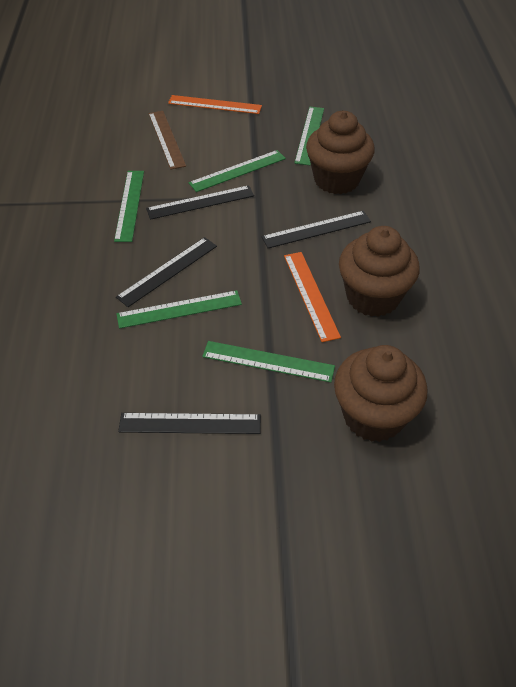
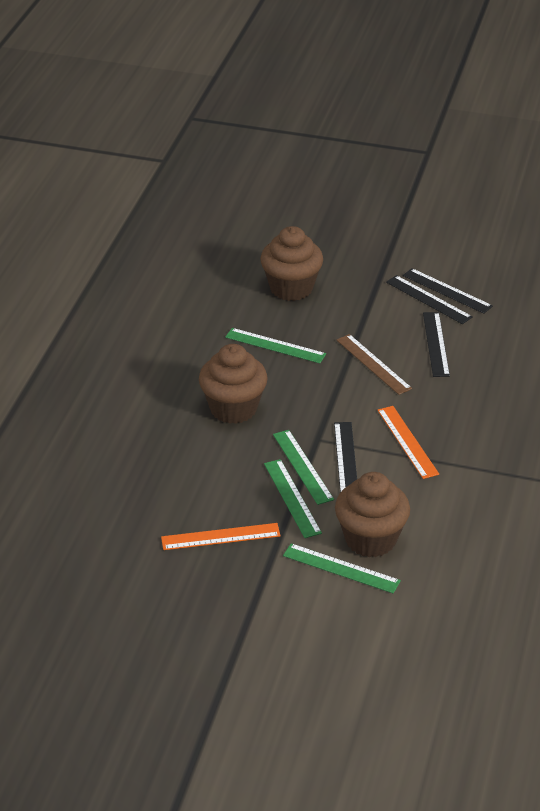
green ruler: [114,171,144,242] [116,290,242,329] [189,150,286,192] [202,341,335,382] [295,107,324,165] = 5 -> [225,328,326,363] [264,459,322,538] [273,430,334,505] [283,543,401,594] = 4

